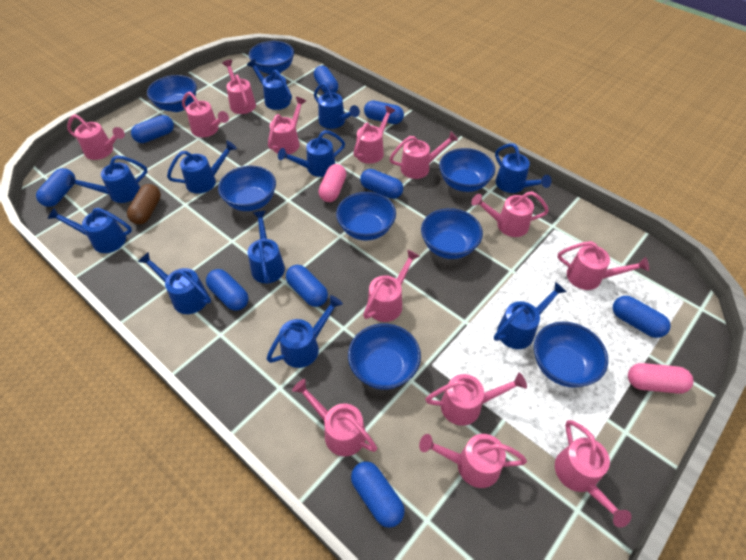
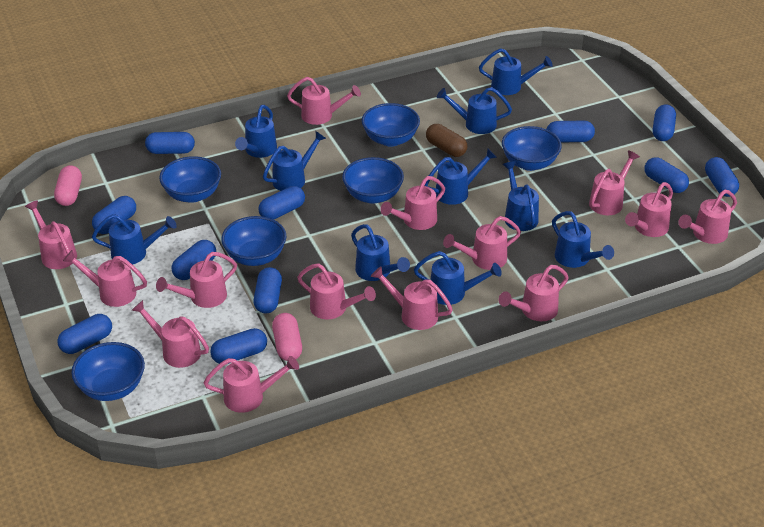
blue bowl: [147,75,197,112] [218,166,276,211] [249,41,294,75] [336,192,396,241] [348,323,421,390] [421,208,483,259] [439,148,495,192] [534,322,608,388] = 8 -> [71,342,145,401] [159,156,221,203] [221,216,286,266] [342,157,404,204] [362,103,420,147] [502,126,562,171] = 6
blue capsule: [36,168,76,207] [131,115,174,143] [206,269,249,311] [286,265,328,307] [314,66,338,93] [351,461,405,528] [360,169,403,199] [364,100,404,124] [613,296,671,338] = 9 -> [57,314,112,354] [92,196,136,234] [145,132,195,154] [172,240,216,280] [210,328,267,364] [254,267,282,313] [258,186,305,220] [546,120,595,143] [644,157,689,193] [653,104,676,141] [705,157,739,197] = 11
blue watering can: [47,208,132,253] [66,155,147,203] [138,252,211,314] [167,141,237,194] [247,59,292,110] [248,211,285,284] [266,295,343,368] [278,130,345,177] [314,83,360,129] [494,282,567,349] [495,143,552,193] = 11 -> [92,214,177,265] [235,105,277,158] [263,131,326,191] [351,224,410,281] [414,251,502,305] [424,149,497,205] [437,87,512,134] [479,48,553,95] [503,161,539,231] [552,211,614,268] = 10
pink watering can: [67,114,125,160] [182,91,229,137] [222,60,256,114] [268,97,306,154] [292,379,377,457] [354,106,396,164] [363,249,420,322] [389,131,458,179] [419,434,527,488] [425,373,527,426] [471,191,549,237] [555,420,632,528] [558,241,649,290] = 13 -> [25,200,77,269] [63,250,147,307] [131,300,209,368] [156,252,237,308] [204,356,299,413] [287,77,361,125] [297,263,376,319] [371,266,453,330] [380,176,445,230] [443,216,521,270] [499,265,569,321] [589,150,640,215] [625,182,673,237] [678,190,737,244] = 14

